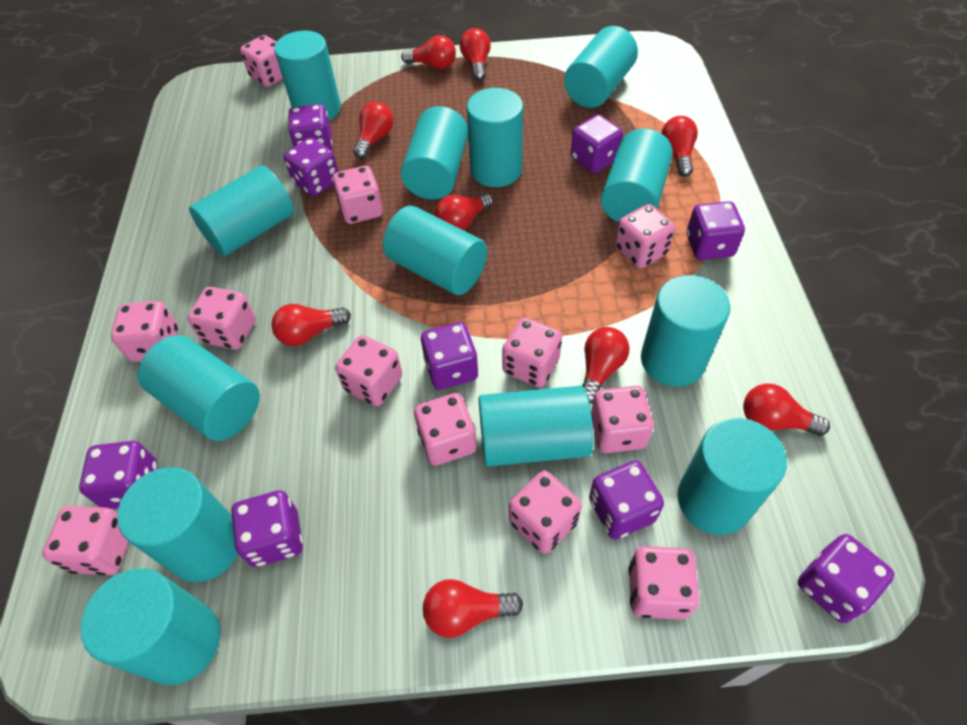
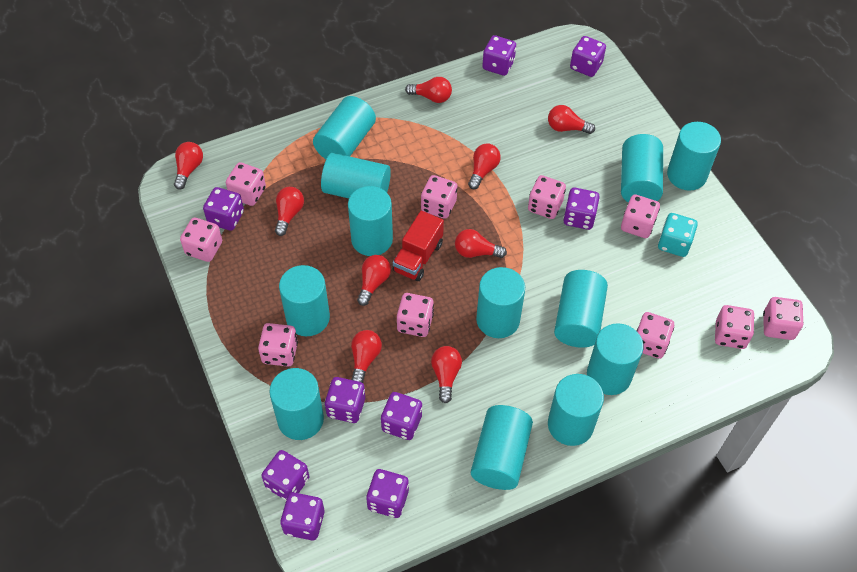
pink dice: [42,506,129,575] [111,301,178,362] [188,287,256,350] [240,35,283,87] [333,166,383,224] [335,335,402,406] [414,393,476,466] [502,317,562,387] [509,470,582,554] [591,386,654,453] [615,204,675,268] [628,546,699,620] = 12 -> [180,218,222,262] [226,162,266,206] [258,323,298,367] [397,293,434,337] [421,175,457,219] [528,175,566,219] [621,194,660,238] [637,312,674,359] [715,305,754,349] [763,297,804,340] = 10
red truck: none = 0 -> [393,211,444,281] = 1
turquoise cylinder: [80,569,220,685] [117,467,238,582] [138,335,260,441] [189,165,294,256] [274,31,341,121] [383,206,487,295] [401,106,468,200] [467,88,523,187] [478,386,593,466] [564,26,638,108] [601,129,673,222] [641,275,730,387] [678,418,787,535] = 13 -> [269,368,324,440] [279,265,330,336] [313,96,376,159] [321,153,391,198] [348,186,393,256] [471,405,533,490] [476,267,525,338] [548,374,604,446] [554,270,608,348] [587,323,644,395] [621,134,663,203] [667,122,721,191] = 12
turquoise dice: none = 0 -> [658,213,698,257] = 1

